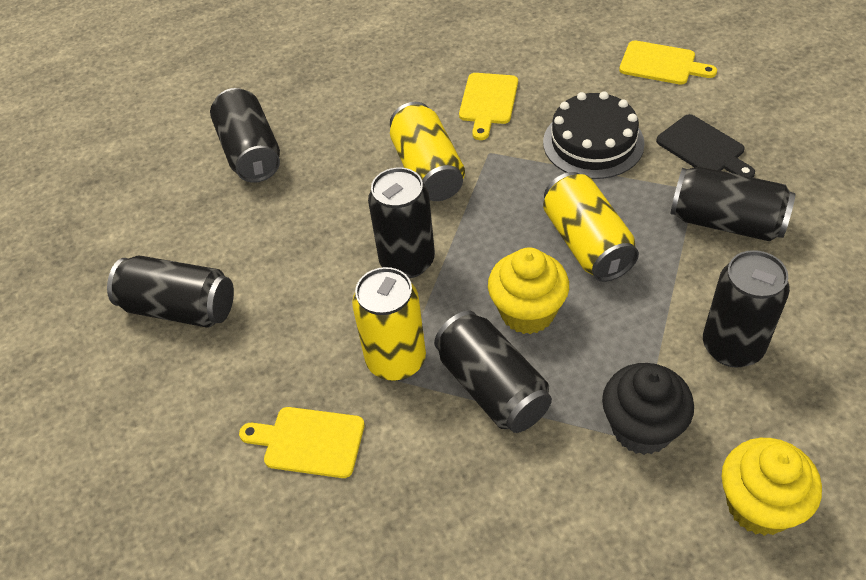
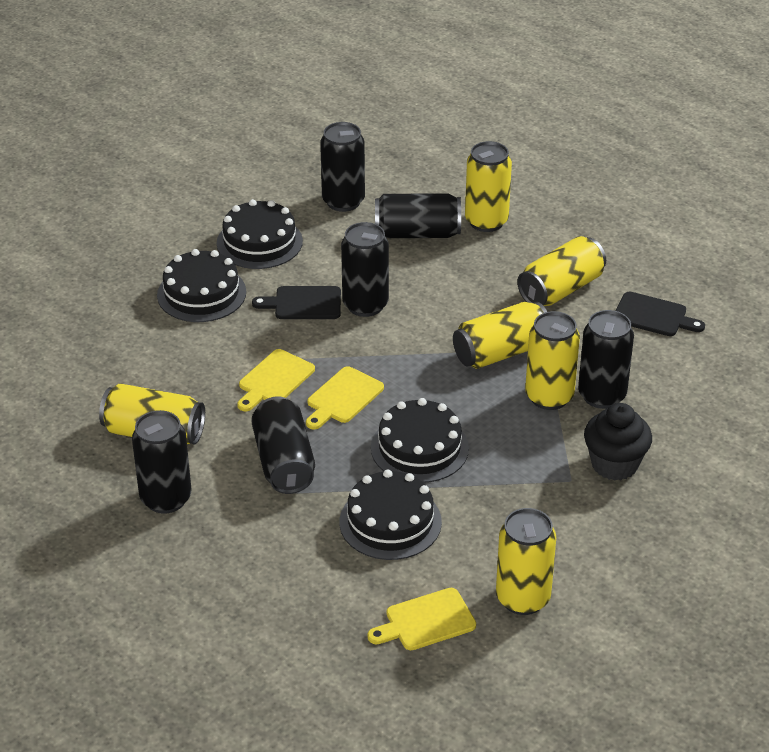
black cake: [543,91,645,179] = 1 -> [157,249,246,322] [217,199,303,269] [339,469,442,560] [371,398,469,483] = 4
black cutting board: [656,114,755,178] = 1 -> [252,286,341,319] [615,291,705,336] = 2
yellow can: [352,267,426,381] [390,102,465,201] [543,172,639,282] = 3 -> [99,383,205,445] [453,302,547,369] [465,141,512,232] [496,508,556,615] [517,236,606,306] [525,311,580,410] = 6
yellow cupcake: [488,247,569,334] [722,438,822,536] = 2 -> none = 0

